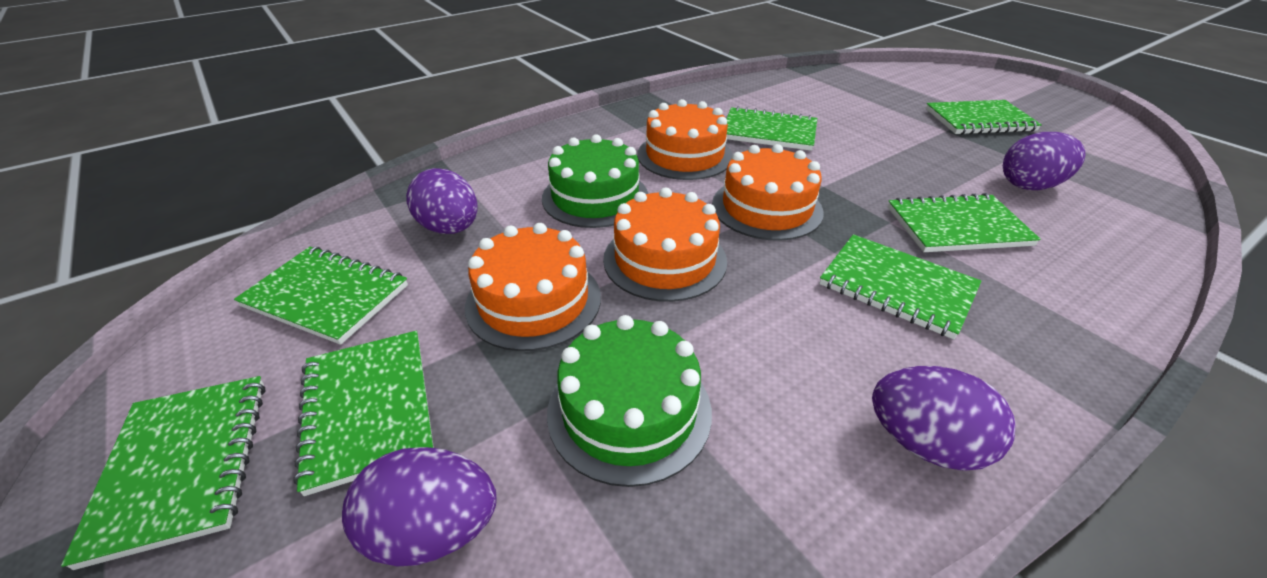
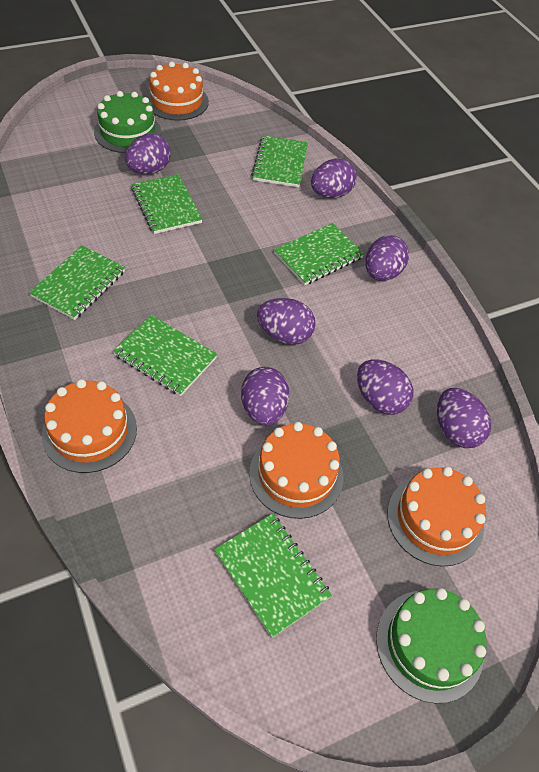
green notebook: [61,376,266,570] [234,247,408,345] [293,331,434,496] [726,106,817,151] [819,234,981,339] [888,193,1041,252] [926,100,1042,135] = 7 -> [29,245,125,320] [113,315,217,396] [131,174,203,234] [214,514,332,638] [251,135,308,187] [274,223,364,285] = 6
purple egg: [342,447,497,567] [406,168,478,234] [872,366,1015,471] [1003,132,1085,190] = 4 -> [125,133,171,174] [241,367,290,426] [257,298,315,345] [311,158,357,198] [357,359,413,415] [365,235,409,281] [437,388,491,448] = 7

